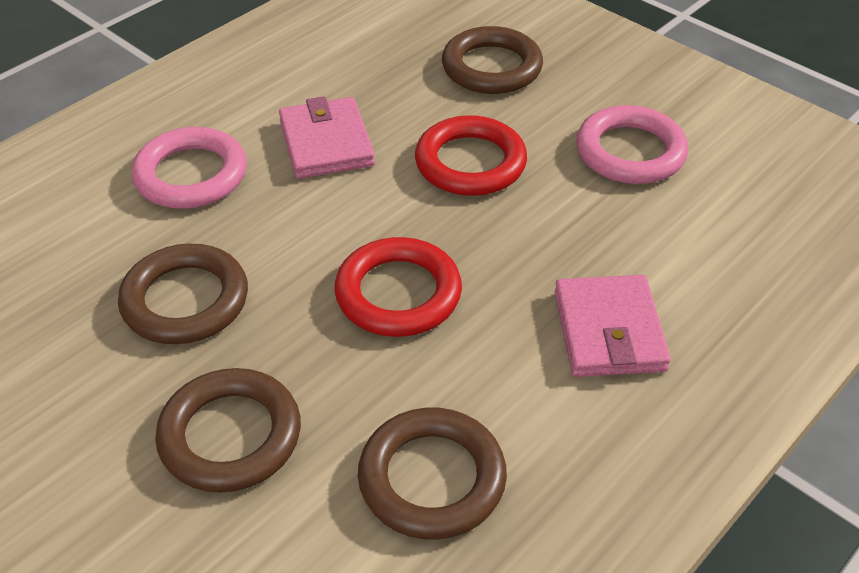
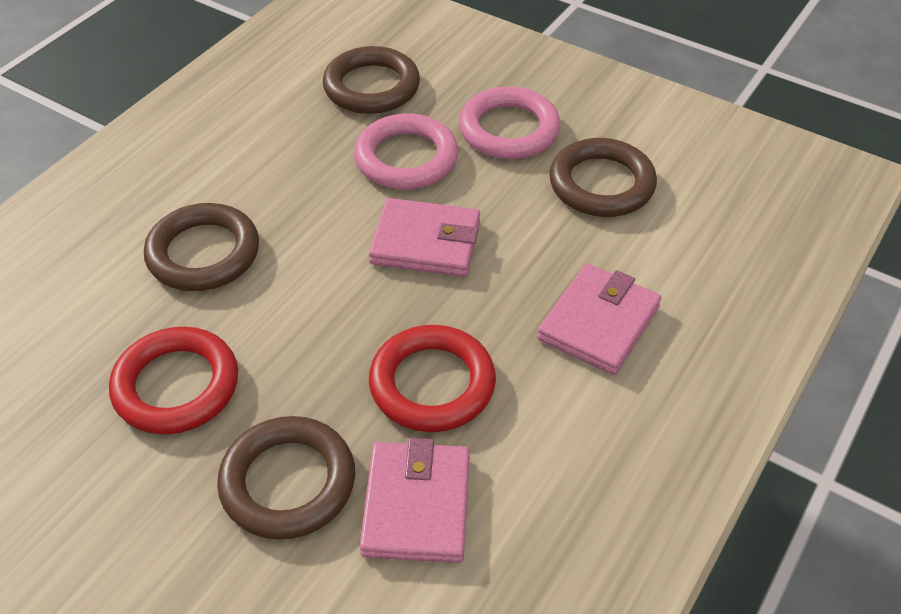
pink wallet: [279,96,375,179] [555,275,671,377] = 2 -> [359,438,470,563] [369,198,480,277] [537,263,662,375] = 3

